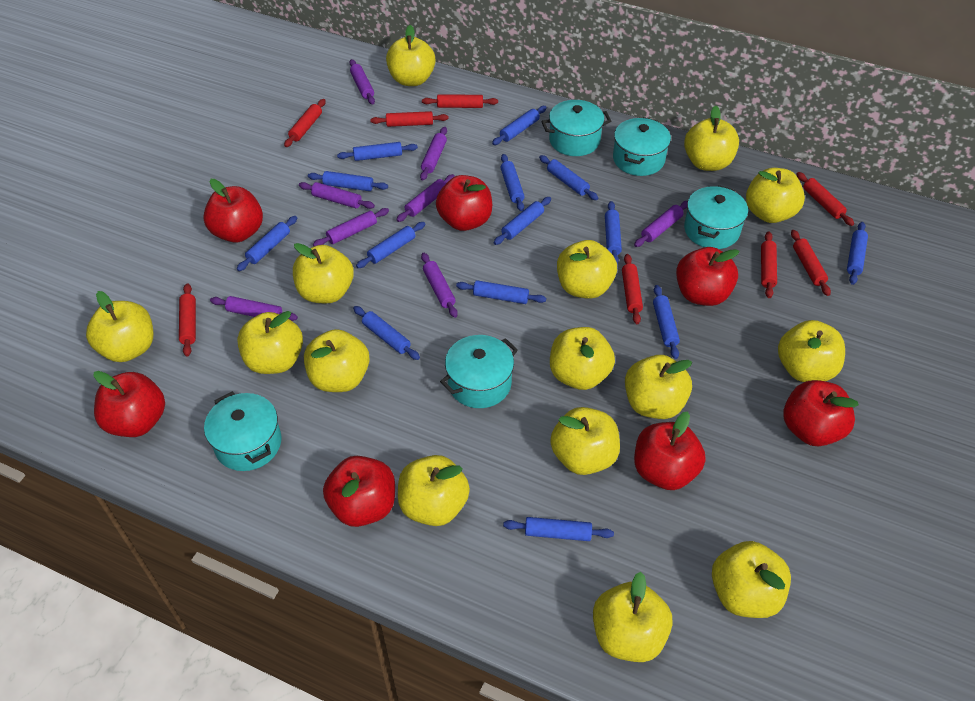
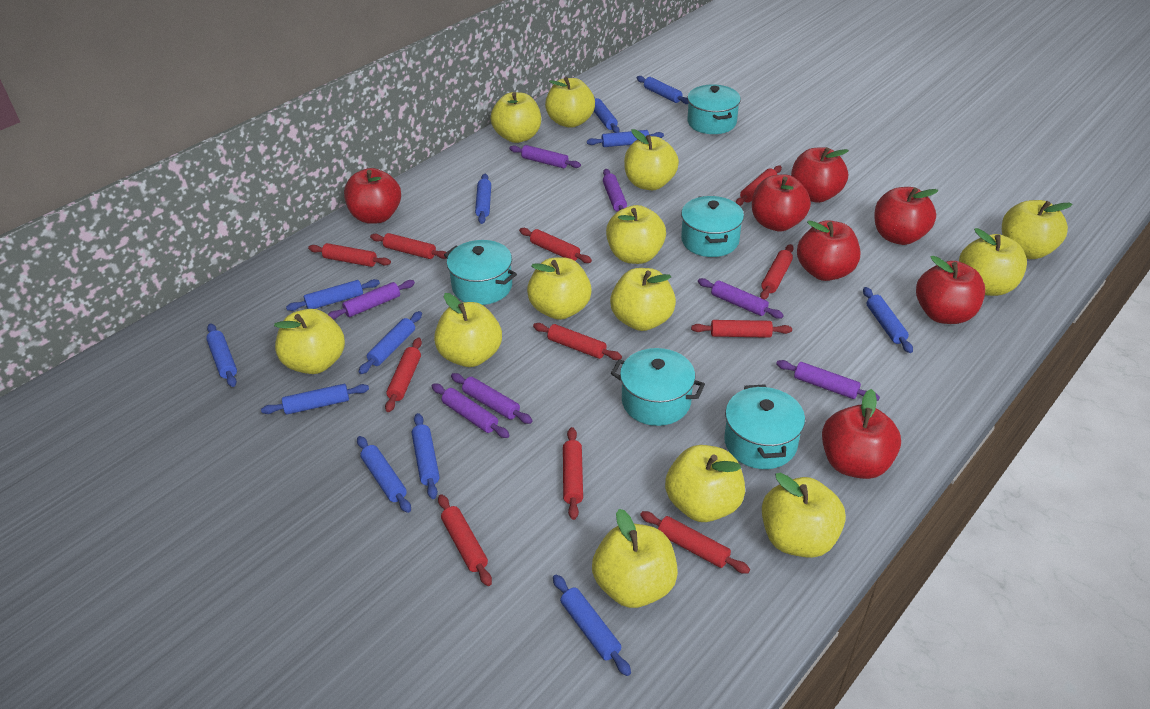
blue rolling pin: [237,216,297,271] [308,171,388,191] [337,142,418,161] [353,306,420,360] [356,222,425,268] [456,280,546,304] [492,106,547,145] [494,197,551,245] [500,154,525,211] [503,517,614,541] [539,155,598,200] [605,201,622,263] [653,285,680,359] [847,222,868,285] = 14 -> [206,323,237,387] [261,384,369,415] [286,279,380,311] [357,436,411,513] [359,311,422,374] [412,413,440,499] [475,174,491,224] [553,575,631,676] [587,130,664,147] [594,97,619,133] [637,76,689,104] [863,287,913,353] = 12
purple rolling pin: [210,296,298,321] [299,182,375,209] [313,208,389,246] [349,59,375,105] [396,174,455,222] [420,127,447,181] [421,253,458,318] [634,201,688,247] = 8 -> [328,280,415,320] [432,383,510,438] [451,373,532,424] [509,145,581,168] [603,169,627,212] [698,278,784,319] [776,360,880,401] = 7
red rolling pin: [179,283,196,357] [284,99,326,147] [370,111,449,127] [422,94,498,108] [622,254,643,324] [761,232,777,298] [791,230,831,296] [796,172,854,226] = 8 -> [308,243,391,267] [370,233,446,259] [385,338,422,412] [438,494,492,586] [519,228,592,263] [533,323,622,360] [563,427,583,520] [640,511,750,574] [691,320,792,338] [736,166,782,206] [760,244,794,300] = 11
yellow apple: [86,291,153,362] [237,311,303,374] [293,243,354,303] [304,329,370,392] [386,25,436,86] [398,455,470,526] [550,327,615,390] [550,407,620,475] [557,240,617,299] [593,572,673,662] [625,355,692,419] [684,106,739,171] [712,541,791,618] [746,168,805,223] [778,320,845,382] = 15 -> [274,309,345,374] [434,293,502,367] [491,92,541,143] [527,257,592,320] [545,77,595,128] [592,509,678,608] [606,205,666,264] [610,268,676,331] [624,129,679,190] [665,445,745,522] [762,473,846,558] [959,228,1027,296] [1002,200,1073,259] = 13

